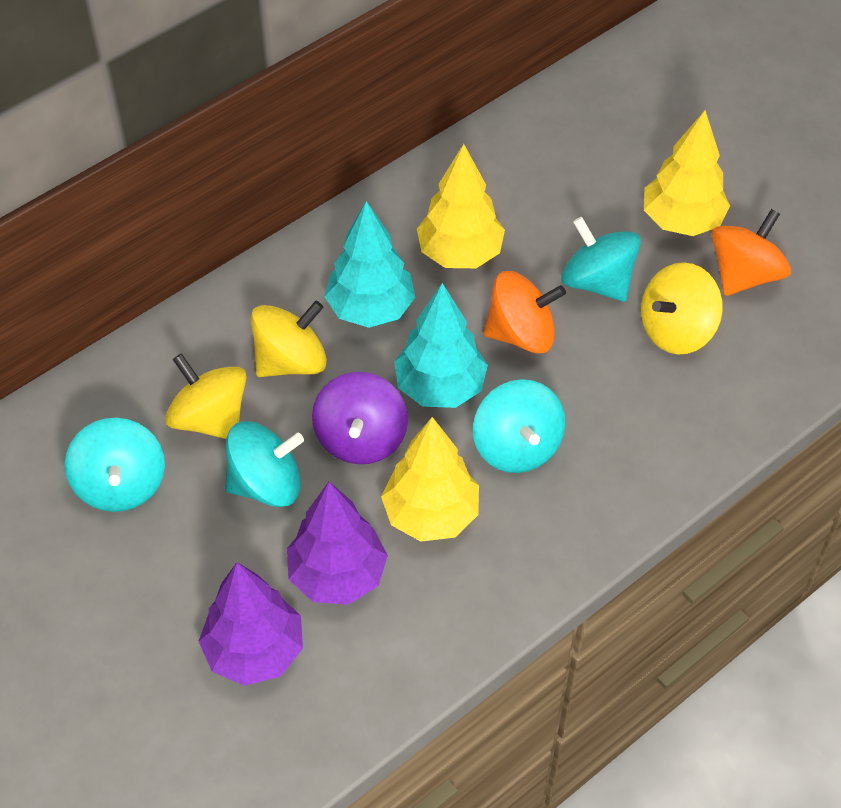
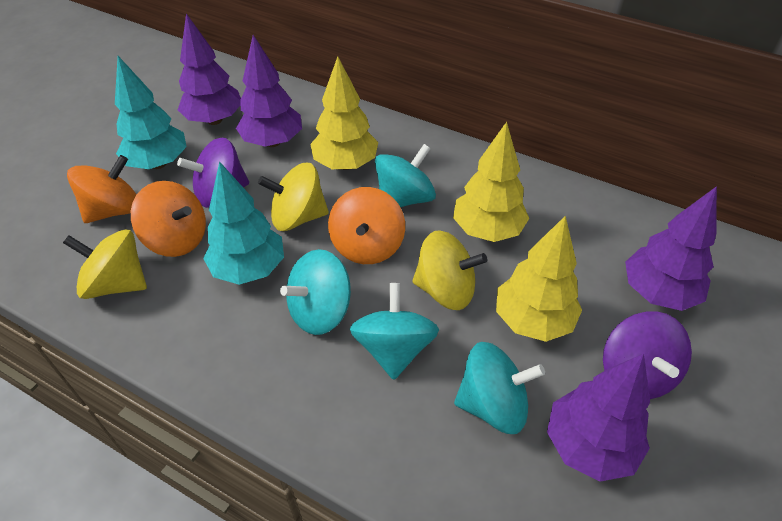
orange spinning top: [484,271,566,354] [711,209,791,296] = 2 -> [67,155,137,223] [131,181,206,257] [328,187,405,264] = 3
purple spinning top: [312,372,408,464] = 1 -> [177,138,249,208] [603,311,692,399] = 2
purple tree: [198,562,303,686] [287,482,388,605] = 2 -> [178,13,241,125] [236,35,302,147] [547,354,650,482] [625,186,717,311] = 4

